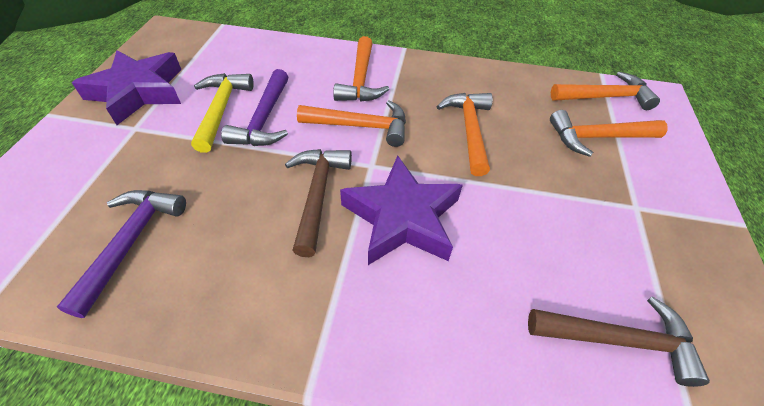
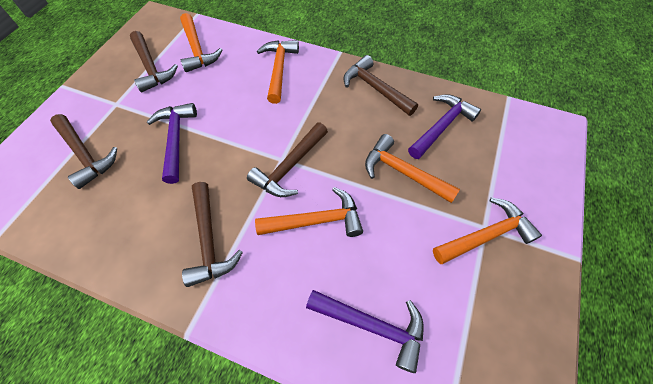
brown hammer: [285,149,352,257] [528,296,710,387] = 2 -> [50,114,117,189] [130,31,178,92] [182,182,243,287] [247,122,328,197] [343,55,418,116] = 5
purple hammer: [57,190,186,318] [221,69,288,146] = 2 -> [147,103,197,184] [306,290,424,373] [408,94,481,159] = 3
purple star: [72,50,181,125] [340,155,463,265] = 2 -> none = 0
yellow hammer: [191,73,254,153] = 1 -> none = 0

